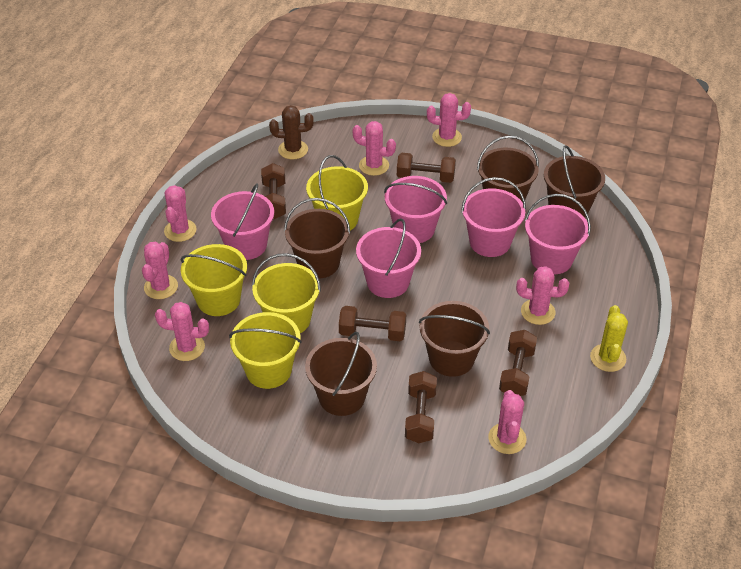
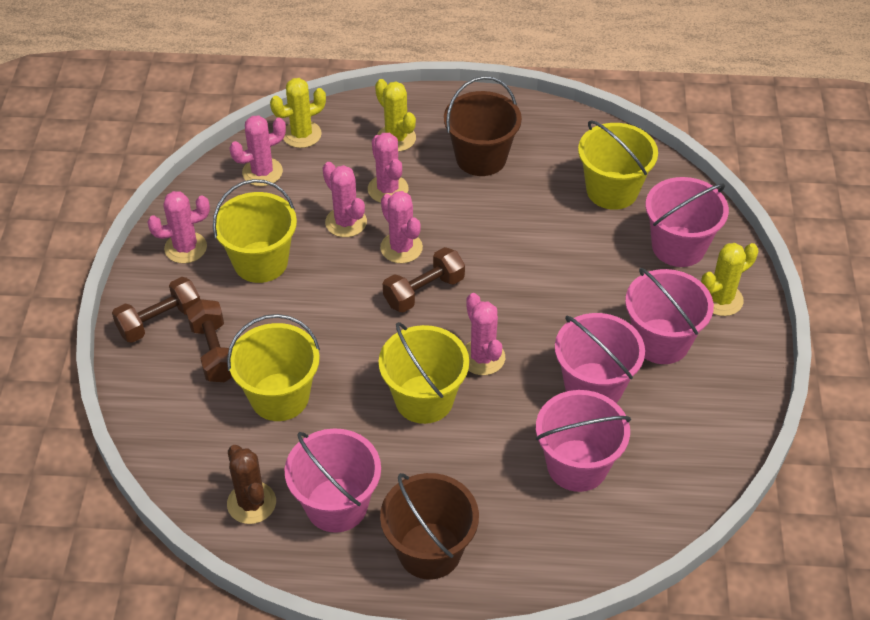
brown bucket: [284,198,350,278] [305,332,377,416] [419,301,490,377] [477,136,539,203] [544,145,605,217] = 5 -> [380,473,479,580] [444,76,522,176] = 2
brown dumbbell: [261,163,286,219] [339,306,406,341] [397,153,456,183] [405,371,437,443] [499,330,537,396] = 5 -> [112,277,200,343] [186,299,232,382] [383,247,465,313] = 3
pink cactus: [142,242,178,299] [155,302,209,361] [164,185,197,242] [352,121,396,176] [427,93,471,147] [488,390,527,454] [516,266,569,325] = 7 -> [147,191,210,263] [230,115,286,186] [323,162,367,237] [368,133,408,203] [380,191,423,263] [465,293,505,375] = 6
yellow cactus: [590,305,628,372] = 1 -> [270,78,326,148] [375,79,416,152] [701,243,759,316] = 3

